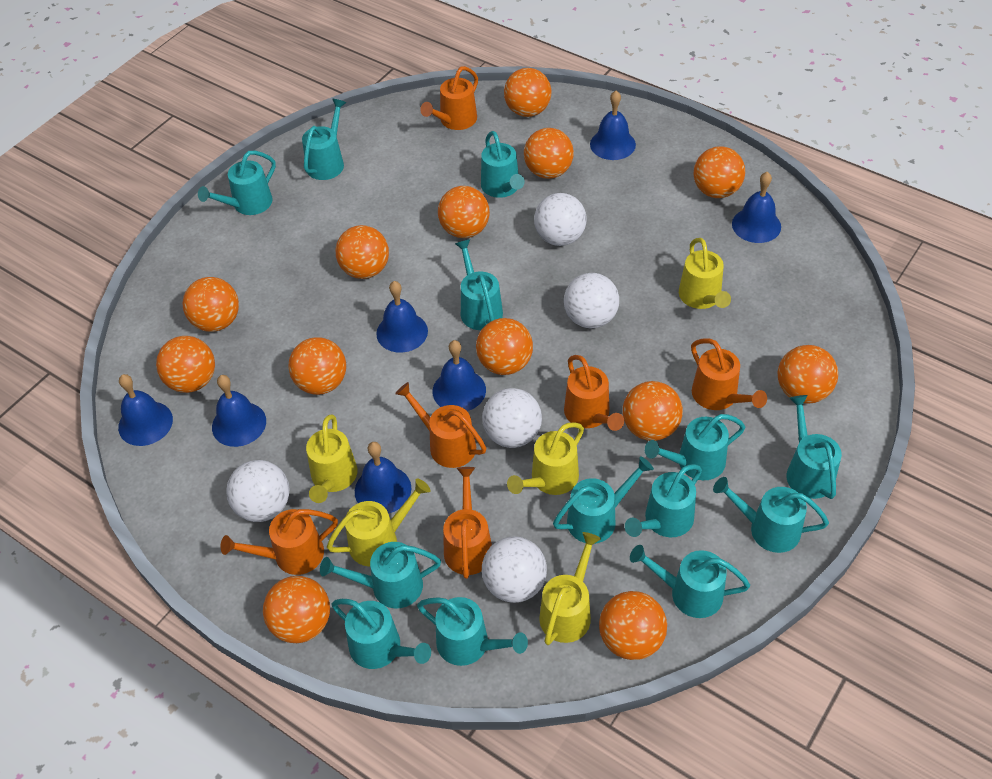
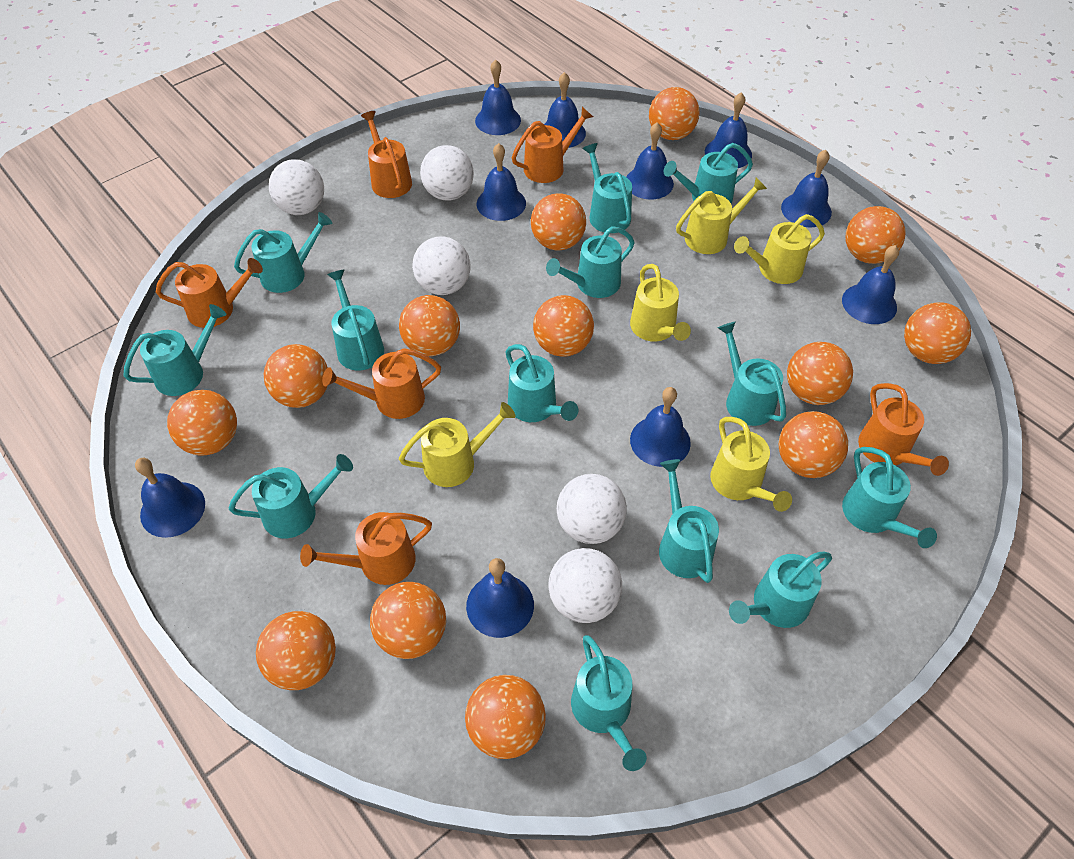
blue bell: [118,374,173,446] [212,375,266,447] [355,442,411,514] [376,281,428,353] [433,340,486,411] [590,91,636,160] [732,172,781,243] = 7 -> [135,457,205,538] [466,558,534,638] [475,59,521,135] [477,143,526,221] [544,72,586,148] [627,122,674,200] [630,387,691,467] [705,92,752,168] [781,150,832,227] [842,245,899,324] = 10

